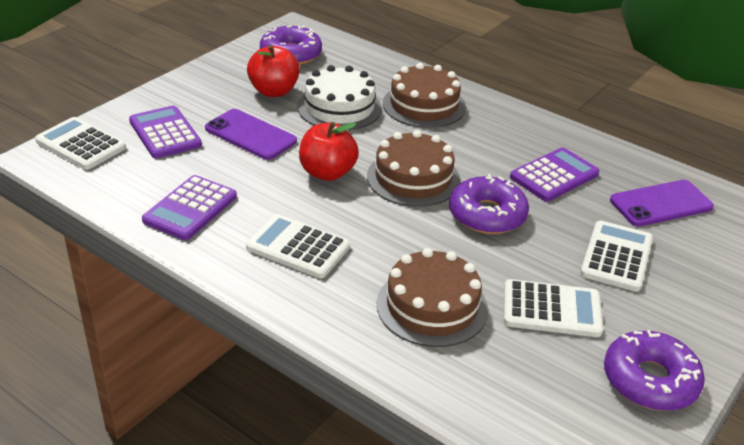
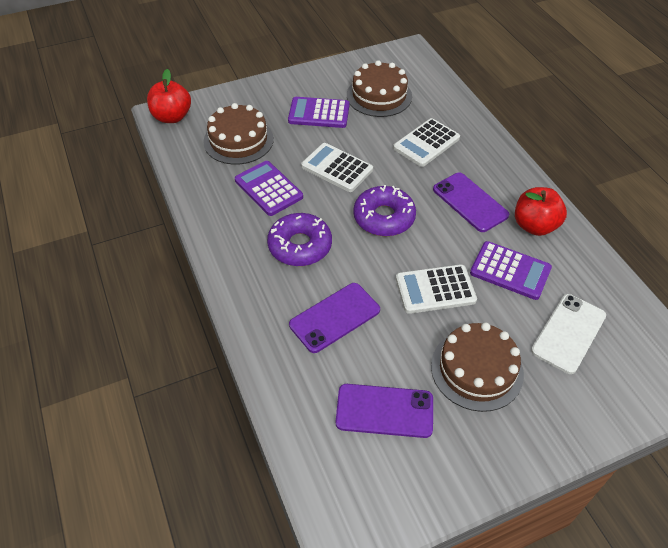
purple donut: [260,25,322,65] [449,174,529,234] [604,330,705,411] = 3 -> [267,213,332,266] [353,185,416,236] = 2
purple phone: [205,109,297,160] [610,180,714,227] = 2 -> [289,283,380,353] [336,384,433,438] [433,173,509,232] = 3
white cake: [297,65,382,130] = 1 -> none = 0
white calculator: [35,117,126,170] [246,214,350,278] [503,279,603,337] [580,221,653,292] = 4 -> [301,143,373,192] [393,118,460,167] [396,264,477,314] = 3
white phone: none = 0 -> [531,294,606,374] = 1

